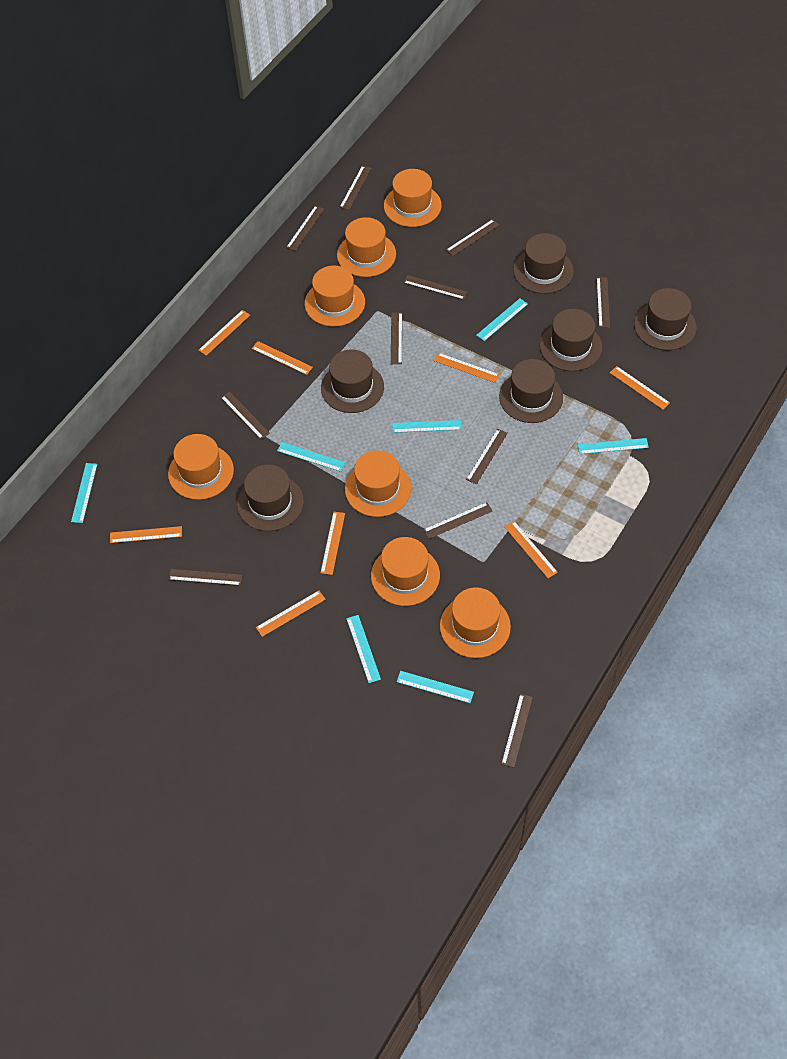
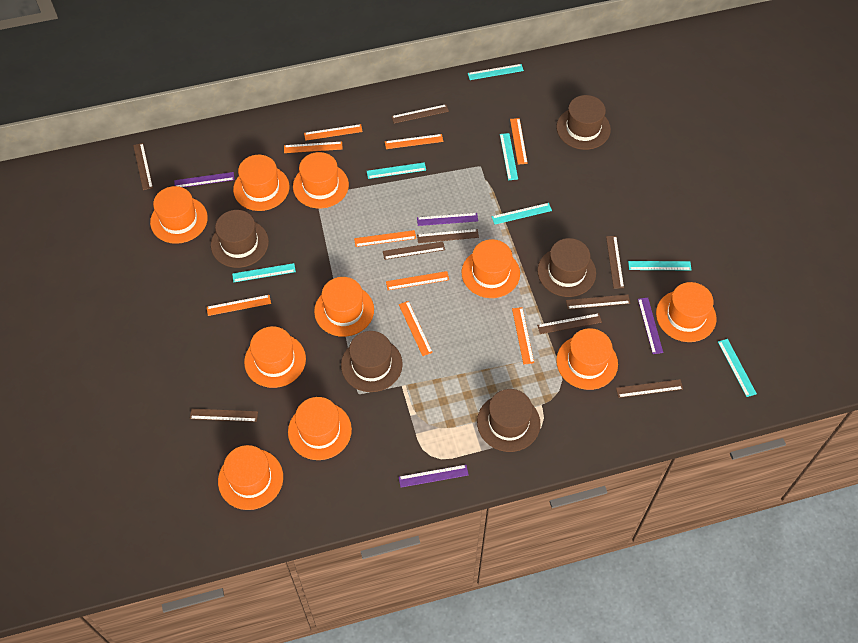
brown hat: [237,464,304,531] [321,350,384,413] [499,359,563,423] [513,233,574,294] [540,309,602,371] [634,288,697,350] = 6 -> [211,210,269,268] [341,331,403,392] [477,389,540,452] [537,238,596,297] [556,95,611,150] = 5
brown ruler: [168,569,243,586] [221,391,270,439] [286,206,324,251] [340,166,372,210] [391,312,402,364] [404,275,467,300] [423,502,492,539] [446,219,499,256] [466,429,508,484] [501,694,533,768] [596,277,610,328] = 11 -> [133,143,153,190] [190,409,258,422] [383,241,445,260] [391,104,449,123] [417,229,479,243] [537,313,602,334] [566,294,630,309] [606,236,624,289] [616,379,683,398] = 9
orange hat: [168,434,234,500] [305,266,365,327] [337,217,396,277] [345,450,411,517] [371,537,440,606] [384,169,442,227] [440,587,511,658] = 7 -> [150,186,208,244] [218,445,283,510] [233,155,289,211] [244,326,306,388] [288,397,352,460] [293,152,349,208] [314,277,374,337] [461,239,520,298] [556,328,618,390] [656,282,716,342] = 10
orange ruler: [110,526,182,543] [198,310,250,356] [252,341,313,375] [256,591,326,637] [320,512,345,575] [434,353,500,383] [504,521,558,578] [610,366,670,410] = 8 -> [207,295,271,316] [284,142,343,153] [304,124,363,141] [354,230,416,247] [385,134,443,149] [386,271,449,290] [399,301,433,356] [510,118,528,165] [512,307,534,365] = 9
purple ruler: none = 0 -> [174,172,235,187] [399,465,469,488] [417,213,478,226] [638,298,663,354] = 4

